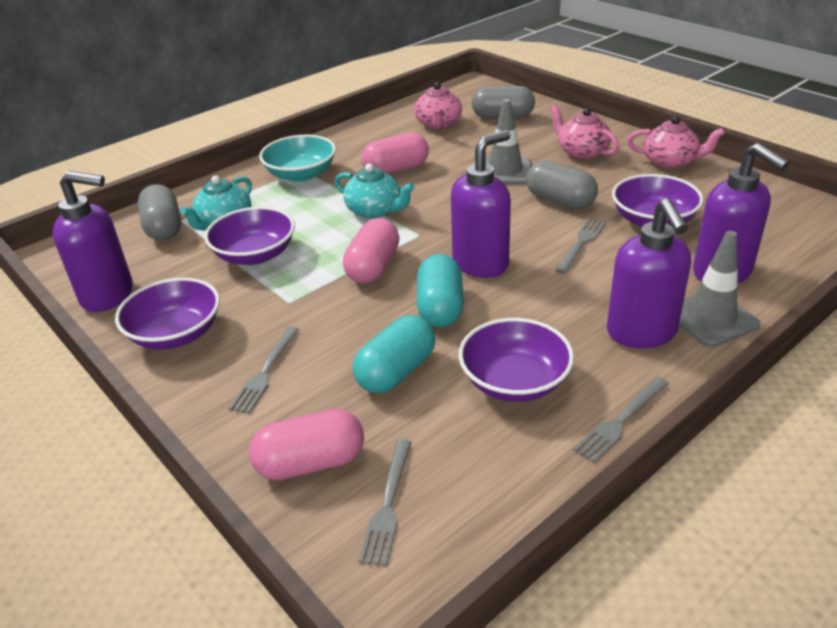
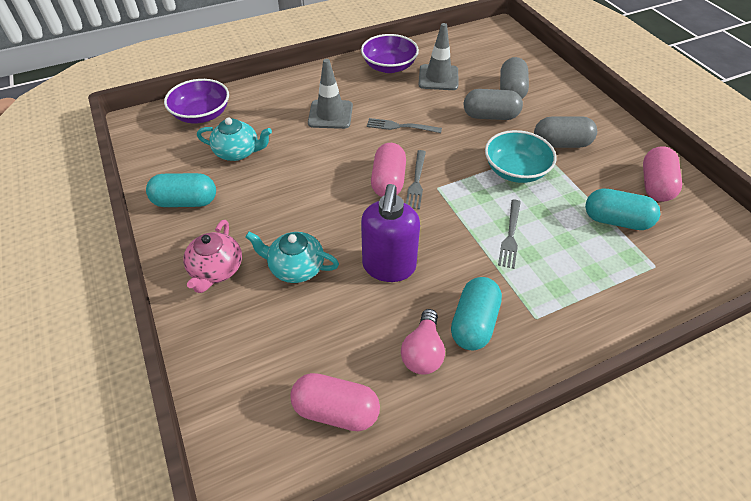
grey fork: [229,326,299,414] [359,439,412,566] [555,218,606,274] [573,377,669,463] = 4 -> [367,118,442,133] [406,150,426,209] [498,200,521,269] = 3
pink light bulb: none = 0 -> [401,309,445,375] = 1
pink teapot: [414,82,462,129] [550,105,619,159] [627,116,725,169] = 3 -> [183,220,242,293] = 1
purple bowl: [115,277,220,350] [204,207,295,265] [459,318,574,402] [612,174,703,227] = 4 -> [164,79,229,123] [361,34,419,73] = 2
purple soap dispenser: [53,171,133,312] [451,130,511,278] [607,198,691,348] [693,143,790,284] = 4 -> [361,184,420,282] = 1
turquoise capsule: [353,315,435,393] [417,254,464,327] = 2 -> [146,173,216,207] [451,277,502,350] [585,189,660,230] = 3

